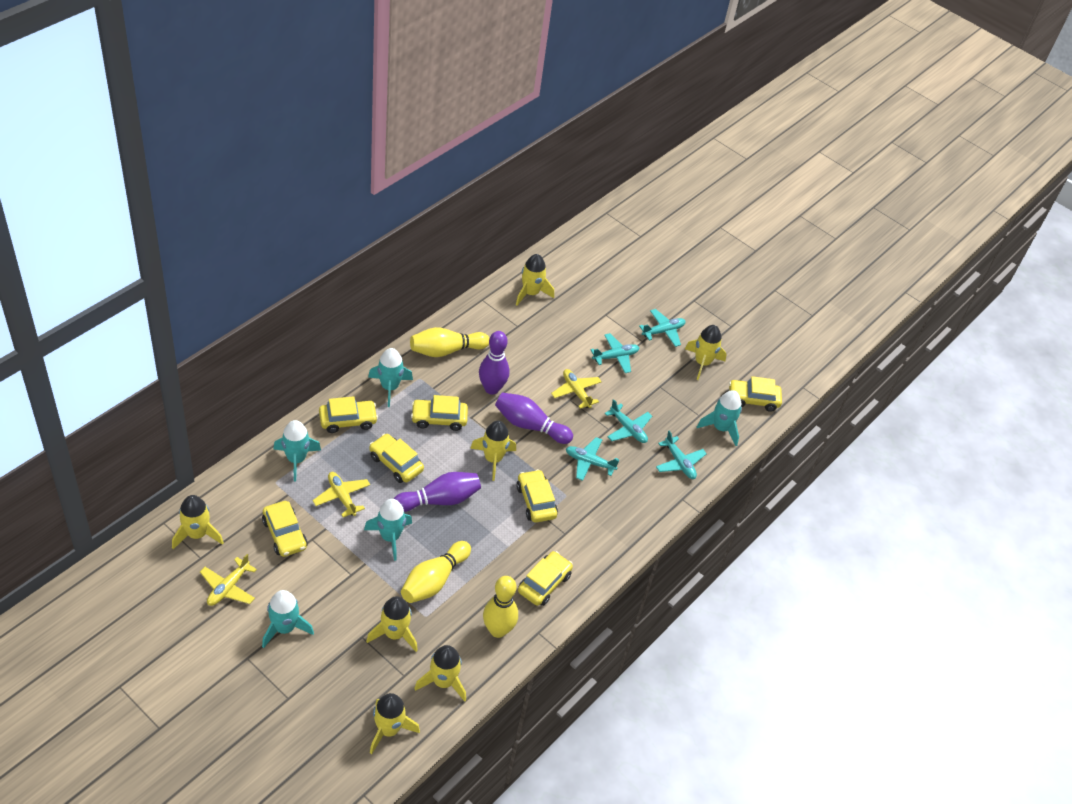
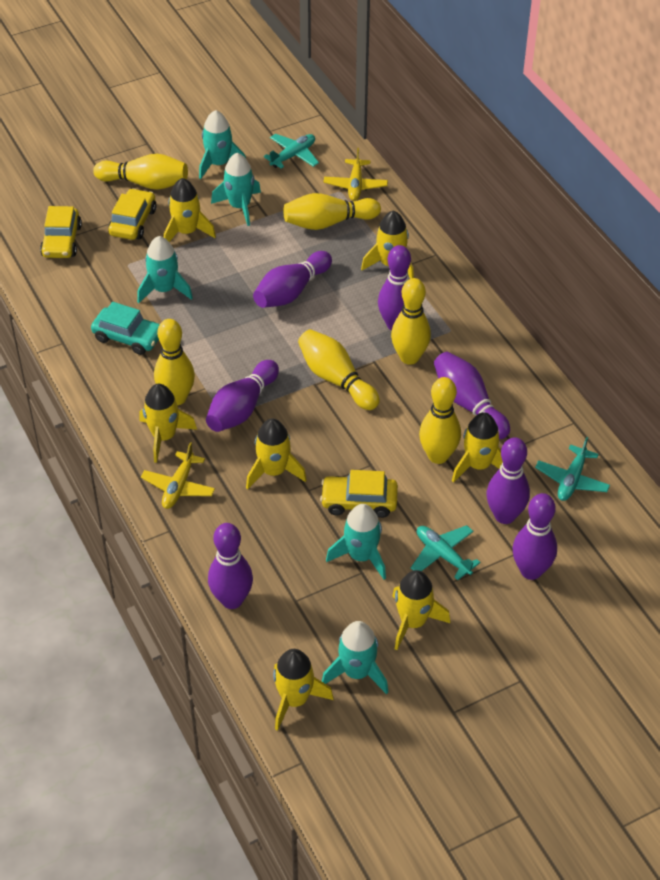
purple bowling pin: [394,472,481,512] [479,331,509,395] [495,392,573,444] = 3 -> [206,360,279,432] [208,523,253,609] [253,251,332,308] [378,245,411,330] [434,352,510,439] [487,437,530,524] [513,493,557,580] = 7
turquoise car: none = 0 -> [91,302,160,355] = 1
turquoise plane: [566,437,619,481] [591,333,639,373] [605,399,652,443] [639,309,686,347] [656,430,707,479] = 5 -> [264,134,319,169] [411,525,480,580] [535,437,610,501] = 3
yellow bowling pin: [401,541,471,603] [410,327,490,357] [483,576,518,638] = 3 -> [93,154,188,190] [154,319,195,405] [283,193,381,230] [298,329,380,410] [391,278,431,365] [419,377,461,464] = 6
yellow car: [262,501,307,557] [319,396,378,433] [369,434,424,483] [411,395,468,431] [516,469,558,523] [518,551,573,606] [729,376,782,412] = 7 -> [40,206,82,258] [108,188,157,240] [320,470,398,518] = 3
yellow plane: [200,554,257,606] [313,472,370,517] [551,369,602,409] = 3 -> [141,442,215,509] [323,148,388,201] = 2

